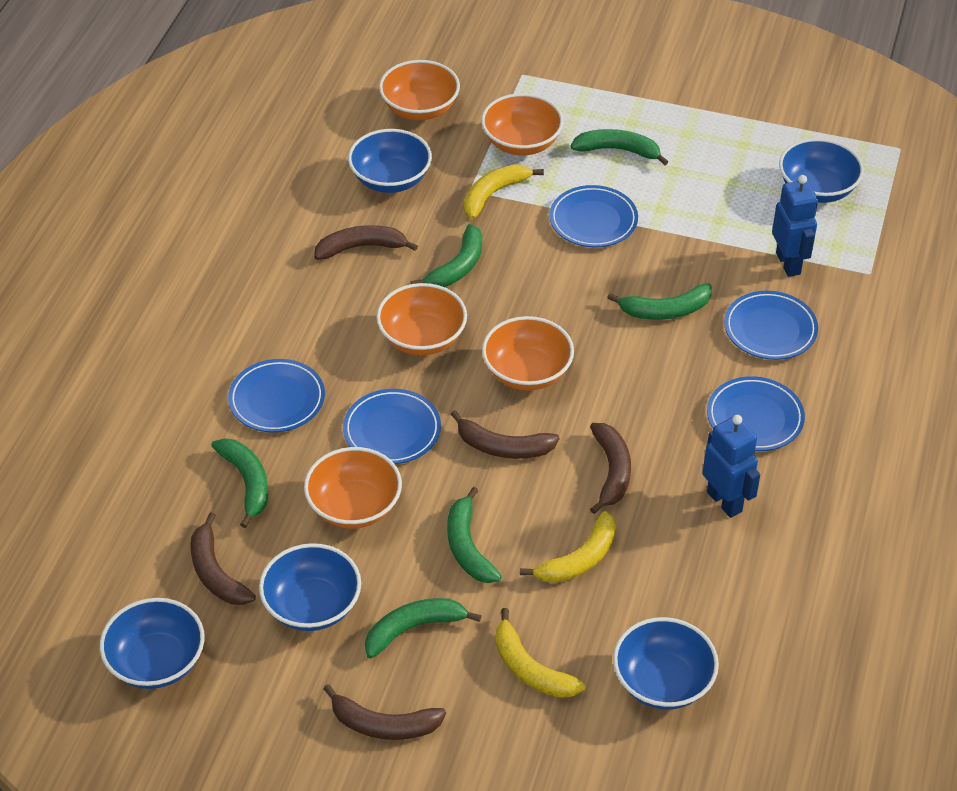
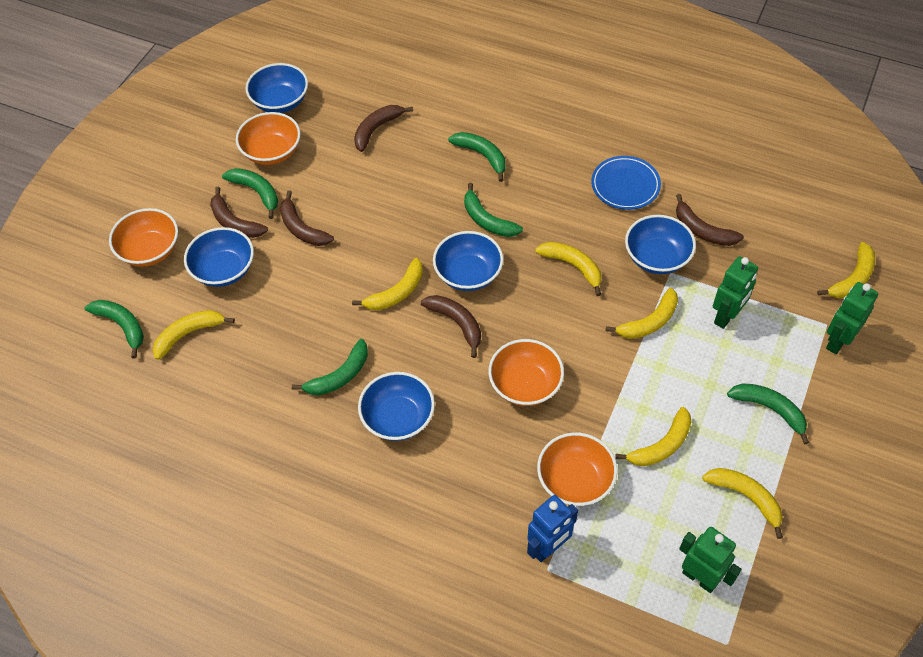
blue plate: [228,359,325,432] [343,389,441,464] [549,185,638,247] [707,376,805,451] [724,291,818,360] = 5 -> [591,156,661,210] = 1
blue robot: [703,415,760,518] [772,175,818,277] = 2 -> [527,495,578,562] = 1
green robot: none = 0 -> [679,527,741,593] [713,256,758,329] [826,282,878,354] = 3
orange bowl: [304,447,402,529] [376,283,467,356] [379,60,460,120] [481,93,564,155] [482,316,574,391] = 5 -> [109,208,178,267] [236,112,301,165] [488,339,564,406] [537,432,618,506] = 4
yellow banana: [464,164,544,219] [495,608,585,698] [520,511,616,583] = 3 -> [153,310,235,360] [352,258,423,310] [535,242,602,296] [606,288,678,339] [615,407,692,466] [702,468,783,539] [817,242,875,298] = 7

